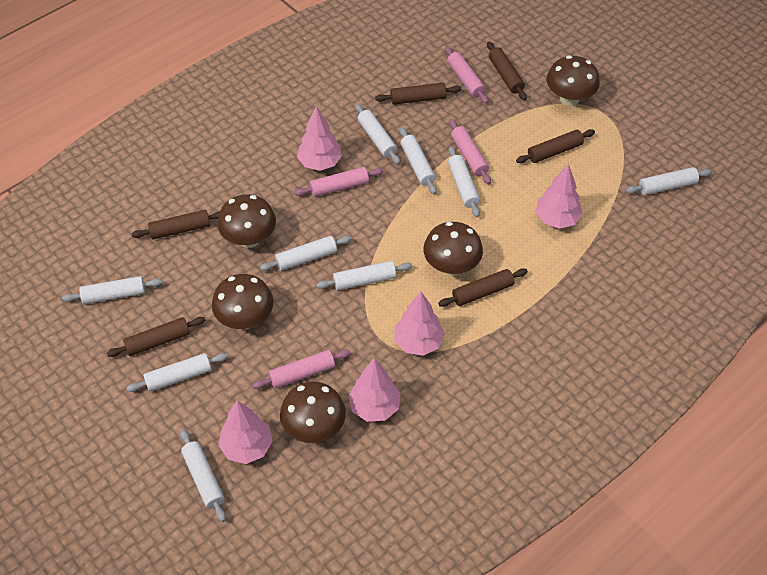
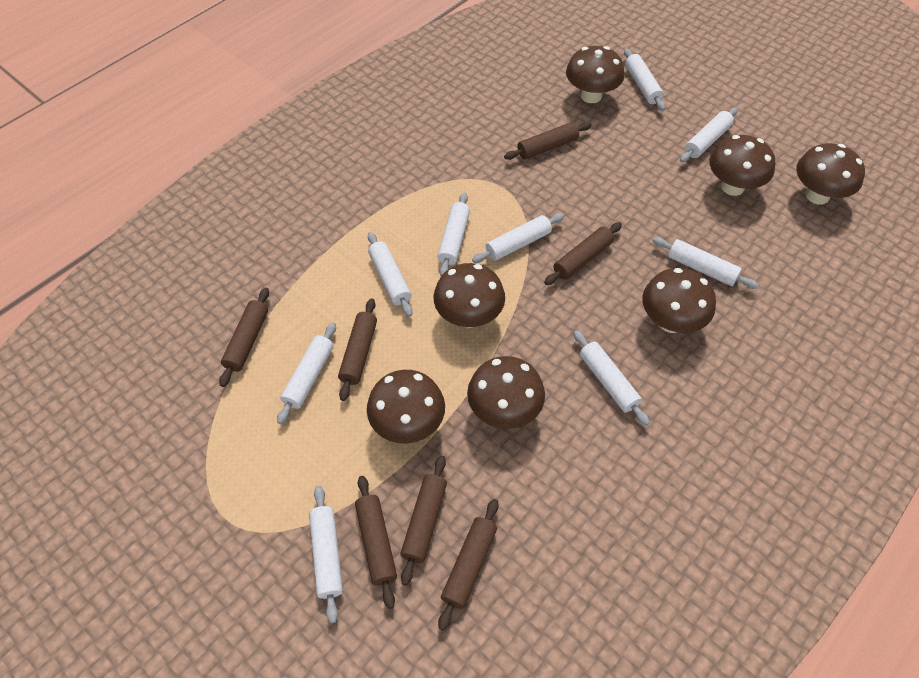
brown mushroom: [212,274,273,329] [217,194,276,248] [280,382,346,443] [424,222,483,276] [546,56,600,106] = 5 -> [367,370,445,444] [434,263,505,328] [467,356,545,429] [566,46,625,103] [642,268,716,333] [709,135,775,196] [796,143,865,205] = 7
brown rolling pin: [107,317,206,357] [132,210,220,239] [375,83,461,105] [438,268,528,307] [487,42,527,100] [516,129,595,163] = 6 -> [219,288,269,387] [338,298,377,401] [355,476,397,609] [400,456,447,585] [438,499,499,631] [504,122,592,160] [544,222,622,285] = 7
pink rolling pin: [252,350,351,389] [295,167,384,197] [445,46,489,104] [449,119,491,184] = 4 -> none = 0
pink tree: [218,400,273,464] [297,106,342,171] [348,358,401,422] [395,292,445,356] [535,164,583,229] = 5 -> none = 0

